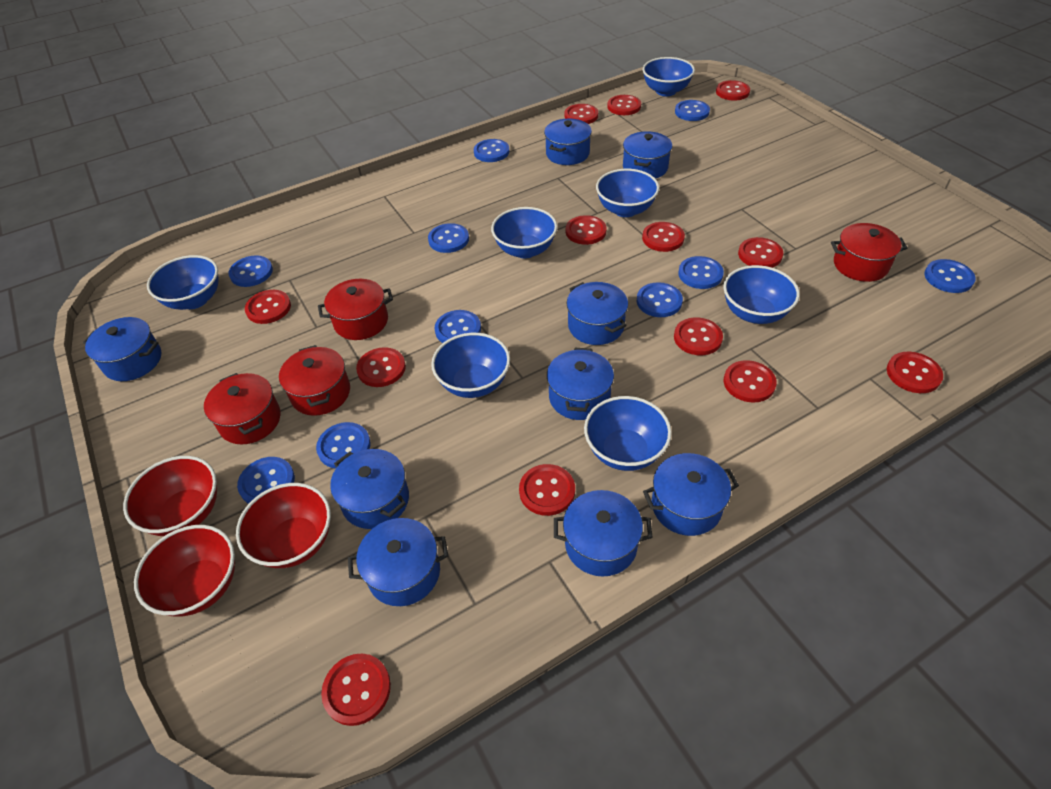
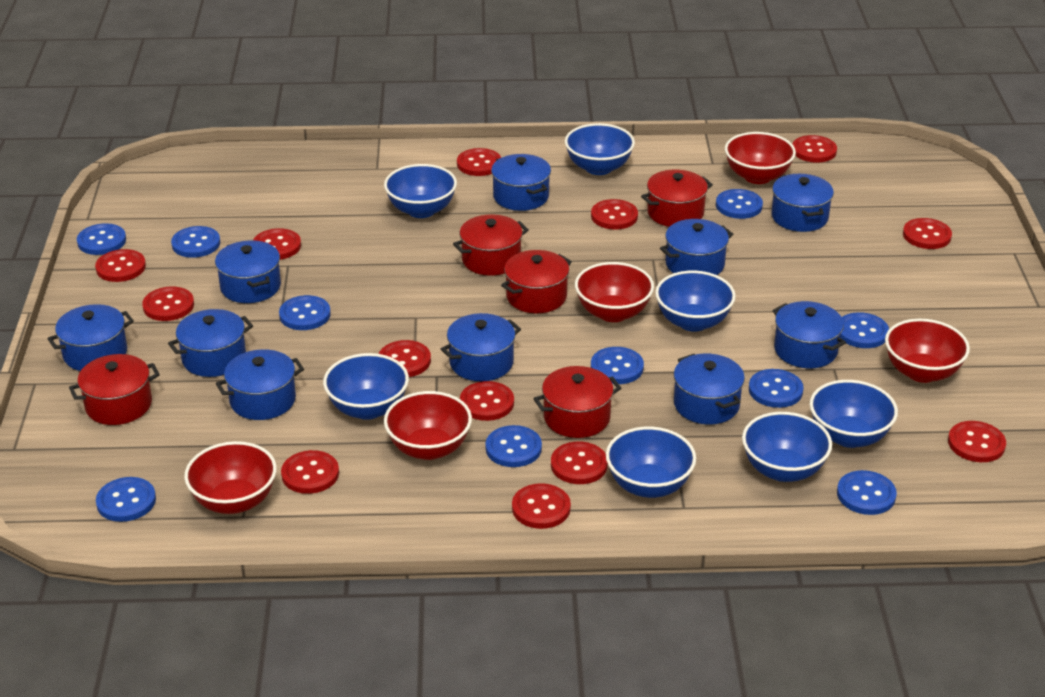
blue pot: [83,317,161,381] [330,449,409,529] [348,518,448,606] [544,119,592,165] [547,348,614,420] [554,490,653,577] [567,282,628,345] [623,131,672,179] [643,453,739,536] = 9 -> [47,304,134,371] [168,309,253,377] [215,240,281,303] [216,349,304,420] [441,313,521,381] [491,154,551,211] [660,219,733,275] [674,354,745,425] [771,174,834,232] [773,301,846,368] = 10
red bowl: [123,456,217,536] [134,525,235,617] [236,483,331,568] = 3 -> [184,441,277,514] [384,391,472,460] [575,262,654,322] [725,132,796,184] [885,319,970,383] = 5
red pot: [204,373,281,445] [279,345,350,416] [318,279,393,340] [831,223,908,282] = 4 -> [69,354,160,425] [453,215,529,276] [501,250,572,313] [533,366,621,438] [641,170,713,227] = 5

